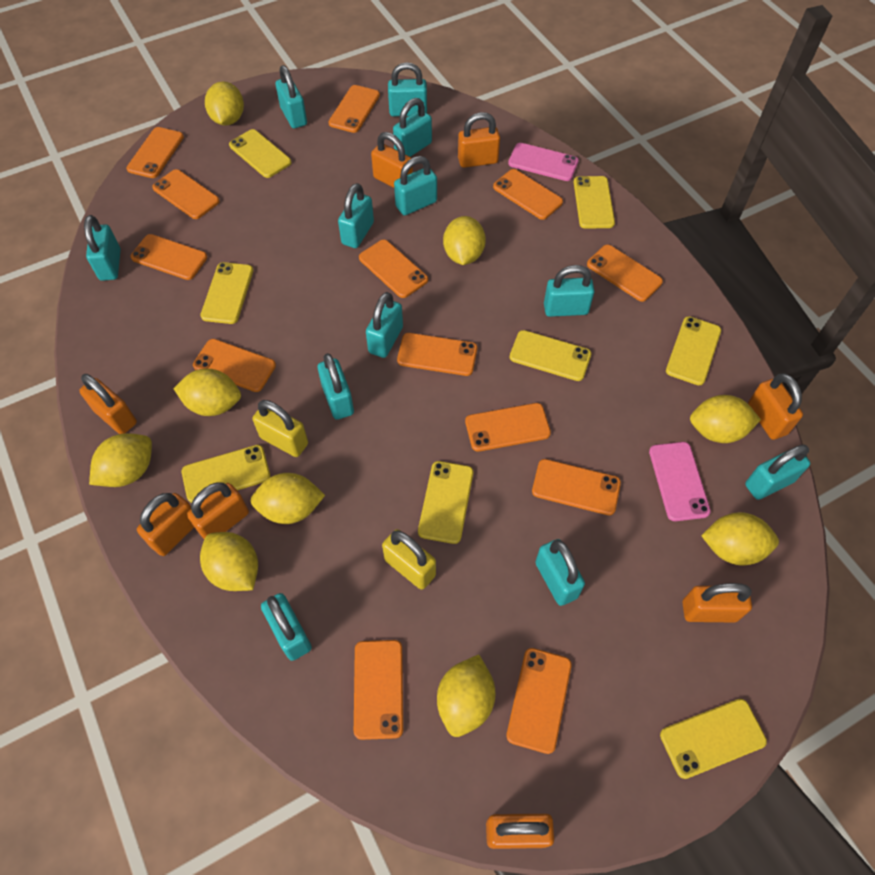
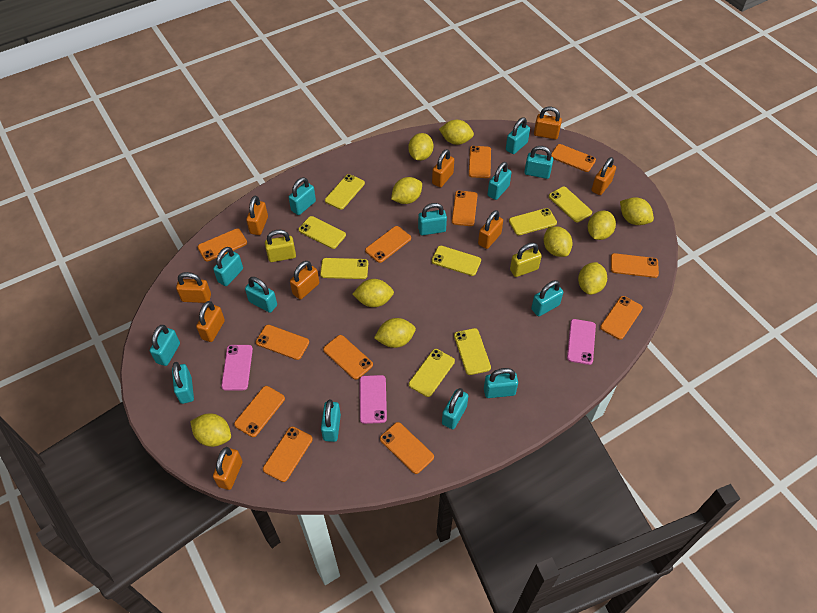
orange padlock: [79,374,137,434] [137,493,194,556] [187,482,249,539] [371,132,413,188] [458,112,500,168] [486,813,554,849] [682,583,752,622] [748,373,803,440] = 8 -> [176,272,211,303] [196,301,225,342] [213,447,243,490] [246,196,268,235] [290,261,319,299] [432,149,454,187] [478,210,503,249] [534,107,562,139] [591,157,616,195] = 9
orange phone: [126,127,184,178] [131,234,207,280] [152,169,220,219] [193,339,276,392] [328,85,380,133] [354,640,403,740] [359,240,428,298] [397,333,477,376] [465,403,551,452] [493,169,563,220] [506,648,572,754] [532,459,621,515] [587,245,663,302] = 13 -> [198,229,247,262] [234,386,285,437] [256,325,309,360] [263,427,313,482] [323,335,373,380] [365,226,411,263] [380,422,434,474] [452,190,478,226] [469,146,491,178] [551,144,596,172] [600,296,643,340] [611,253,659,278] = 12
pink phone: [508,143,579,181] [649,442,711,521] = 2 -> [221,345,253,390] [360,375,387,424] [567,319,596,365] = 3
turquoise padlock: [84,215,121,281] [261,593,312,661] [275,65,307,129] [318,353,354,420] [338,183,374,248] [366,292,403,358] [388,62,427,116] [393,98,432,157] [394,156,437,216] [535,539,585,606] [544,265,595,317] [745,444,810,500] = 12 -> [150,325,180,366] [172,362,194,404] [213,247,243,286] [245,277,277,313] [289,177,316,215] [321,399,341,442] [418,203,447,235] [442,388,468,429] [484,368,518,398] [488,162,512,200] [506,117,530,154] [524,146,553,179] [531,280,563,316] = 13
yellow lemon: [89,433,152,487] [173,369,241,416] [200,532,258,591] [205,82,244,126] [250,473,325,524] [437,655,495,737] [443,216,486,265] [690,395,761,443] [701,512,779,565] = 9 -> [190,413,231,447] [353,279,394,307] [374,318,416,348] [391,177,422,204] [408,133,433,161] [439,120,474,145] [544,226,572,257] [578,262,607,295] [588,211,616,240] [620,197,654,225] = 10

